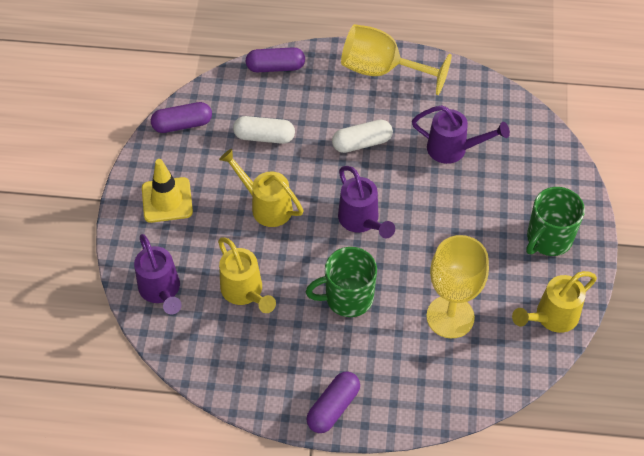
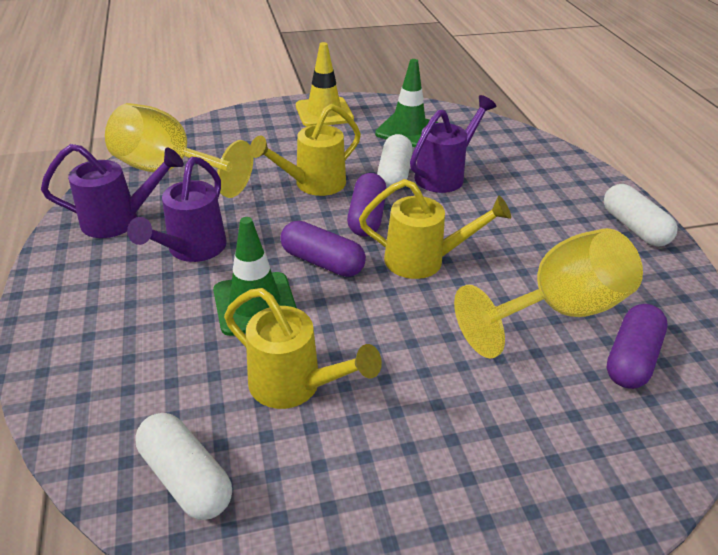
green mug: [306,247,377,317] [526,187,585,256] = 2 -> none = 0
green traffic cone: none = 0 -> [213,217,297,336] [375,59,439,147] = 2
white capsule: [233,116,295,144] [332,120,393,153] = 2 -> [136,413,232,520] [377,134,413,189] [604,184,678,247] = 3

